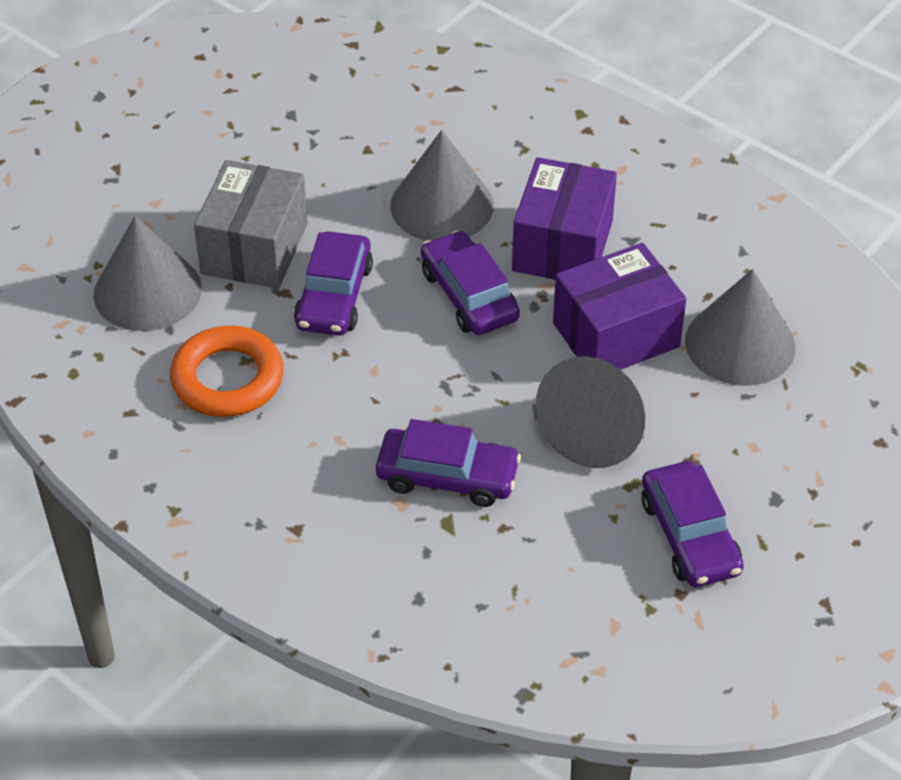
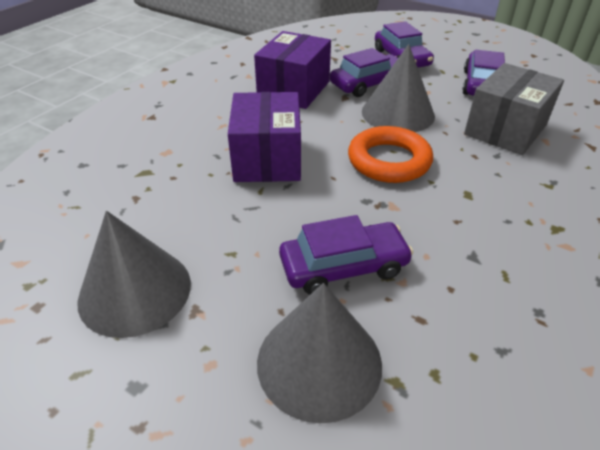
grey cone: [94,216,202,331] [390,130,494,241] [536,356,645,468] [685,269,796,386] = 4 -> [77,211,191,338] [257,283,382,423] [362,44,435,132] = 3

